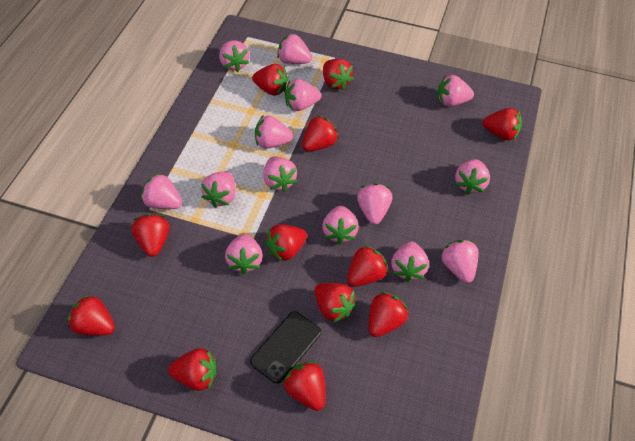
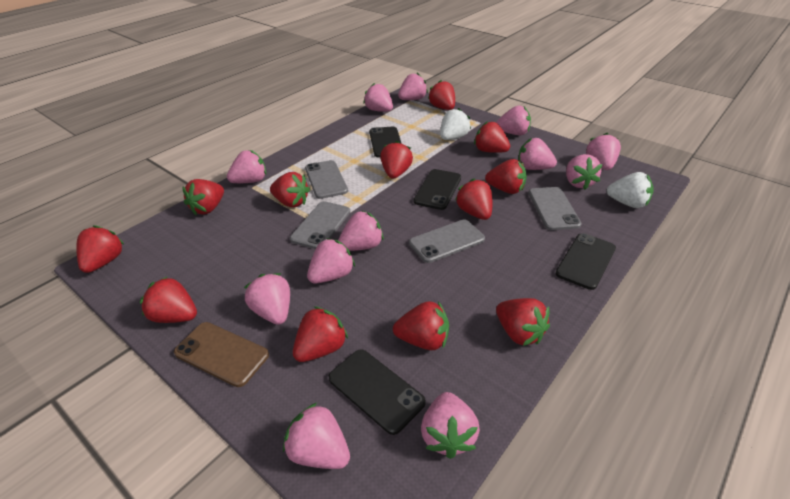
black phone: [250,311,321,383] = 1 -> [328,349,426,435] [369,126,402,158] [414,169,461,210] [555,233,616,290] = 4
brown phone: none = 0 -> [174,322,269,387] = 1
grey phone: none = 0 -> [290,201,350,249] [305,160,348,199] [409,219,485,263] [528,187,582,230] = 4
pink strawberry: [141,173,182,209] [201,171,236,208] [219,40,250,72] [225,233,263,274] [255,116,293,148] [263,157,297,192] [277,33,312,64] [285,79,321,111] [322,206,359,245] [357,183,392,225] [391,241,429,282] [437,75,474,107] [440,240,479,283] [455,159,490,195] = 14 -> [227,150,266,183] [244,273,290,325] [283,403,350,469] [307,238,355,284] [338,210,384,251] [363,83,393,112] [398,73,428,100] [421,392,480,459] [496,106,531,135] [518,138,557,170] [566,154,603,190] [586,133,621,170] = 12
white strawberry: none = 0 -> [440,108,471,140] [606,172,654,208] = 2

